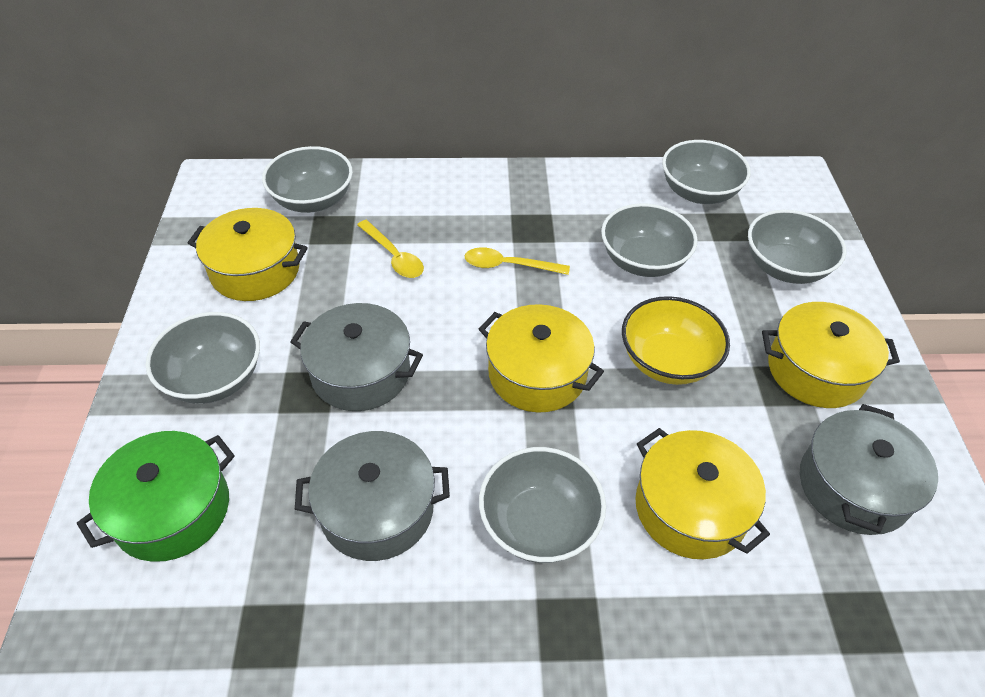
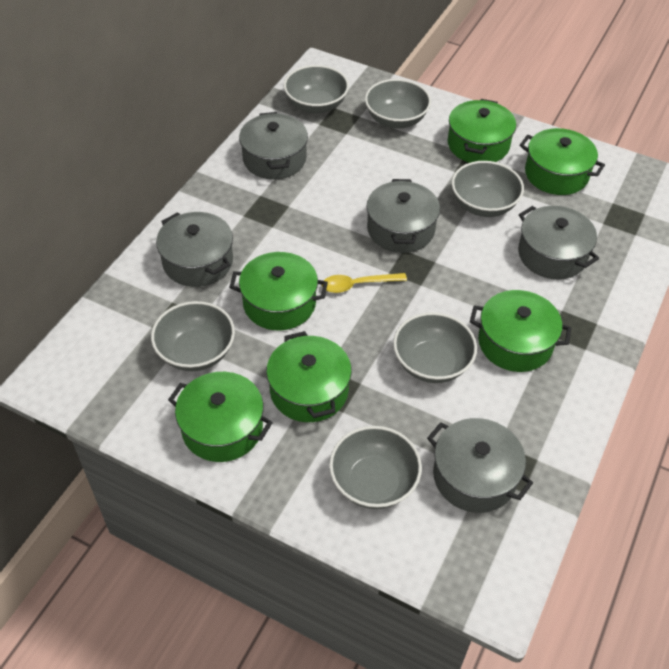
green pot: [77,431,235,562] = 1 -> [168,372,273,462] [229,252,328,331] [266,331,352,422] [448,99,516,163] [470,290,571,372] [520,128,605,195] = 6
grey pot: [290,303,423,411] [295,431,450,561] [800,404,938,535] = 3 -> [156,212,233,287] [239,112,308,179] [366,179,440,253] [427,418,533,513] [518,206,599,279] = 5
yellow bowl: [622,296,730,385] = 1 -> none = 0
yellow pot: [188,208,308,301] [479,304,604,412] [635,428,770,559] [762,302,900,408] = 4 -> none = 0
yellow spoon: [357,220,424,278] [465,247,570,275] = 2 -> [322,273,407,293] = 1

